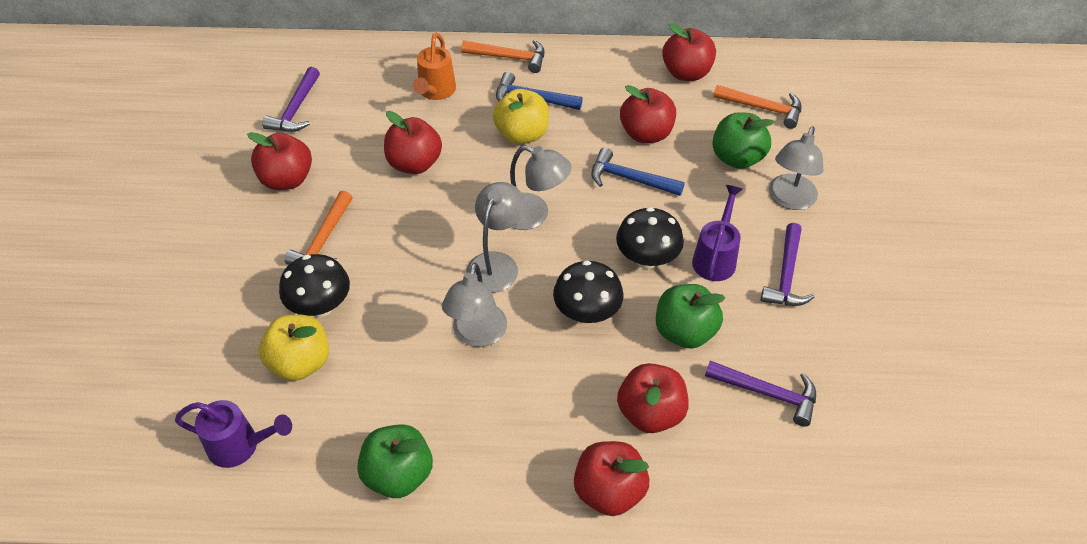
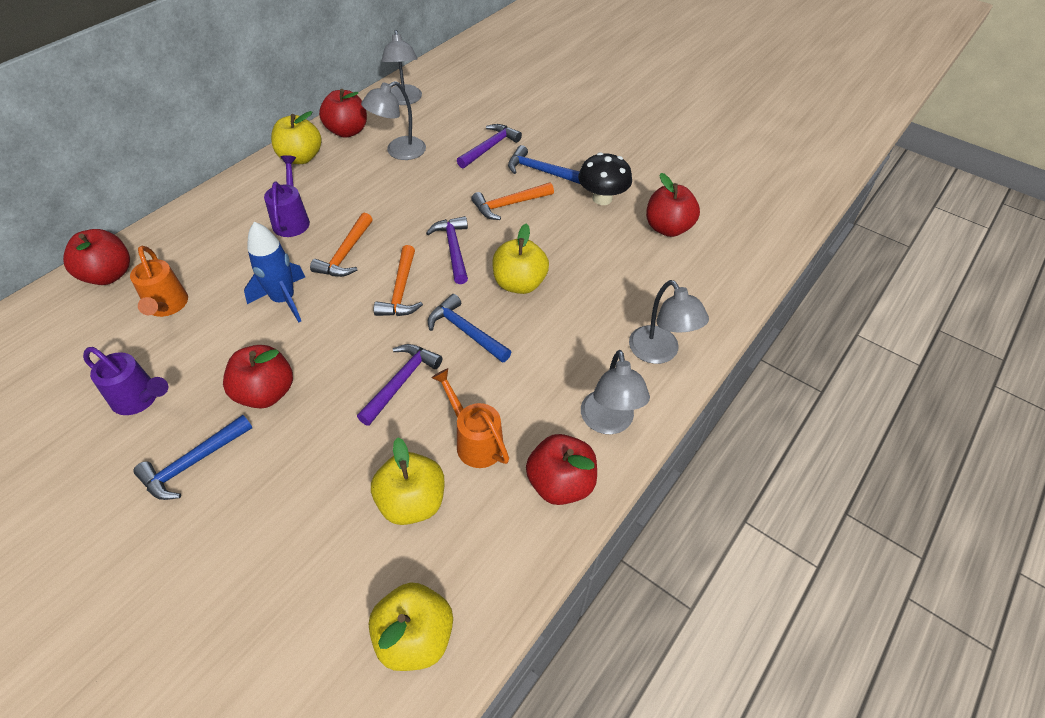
black mushroom: [279,254,350,317] [553,260,624,324] [616,207,684,269] = 3 -> [578,152,632,205] = 1
blue hammer: [496,72,583,110] [591,147,685,196] = 2 -> [133,415,252,500] [428,294,511,363] [508,145,580,184] = 3
blue rocket: none = 0 -> [244,222,305,322] = 1
green apple: [357,424,433,498] [656,284,725,349] [712,112,774,169] = 3 -> none = 0
orange watering can: [413,33,456,100] = 1 -> [130,246,188,317] [431,368,509,468] = 2
red apple: [247,132,312,190] [384,111,442,174] [574,441,649,516] [617,363,689,433] [620,85,676,143] [662,23,716,81] = 6 -> [63,229,130,285] [223,345,293,409] [319,89,367,138] [526,434,597,505] [646,173,700,237] = 5
yellow apple: [259,314,329,381] [493,89,549,144] = 2 -> [271,111,322,164] [369,582,453,671] [371,438,445,525] [492,224,549,294] = 4

